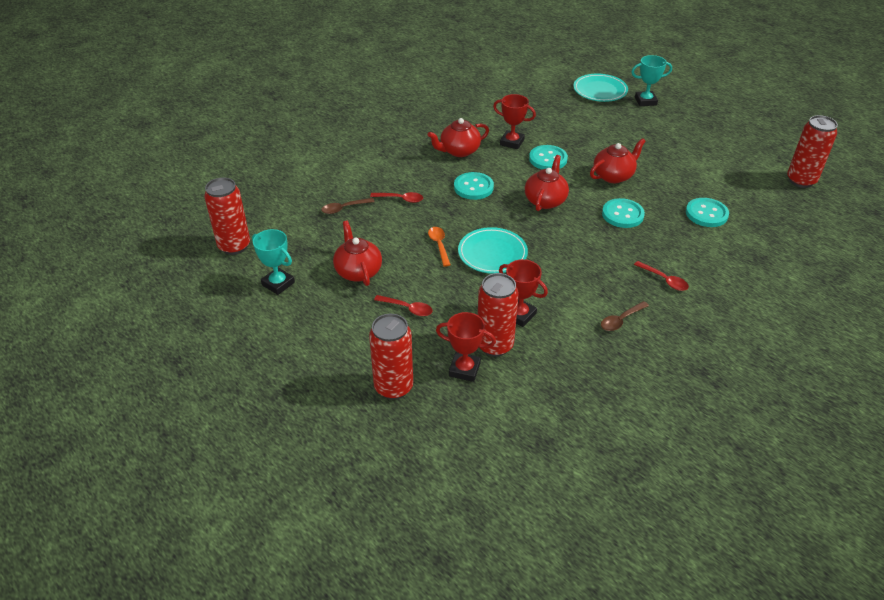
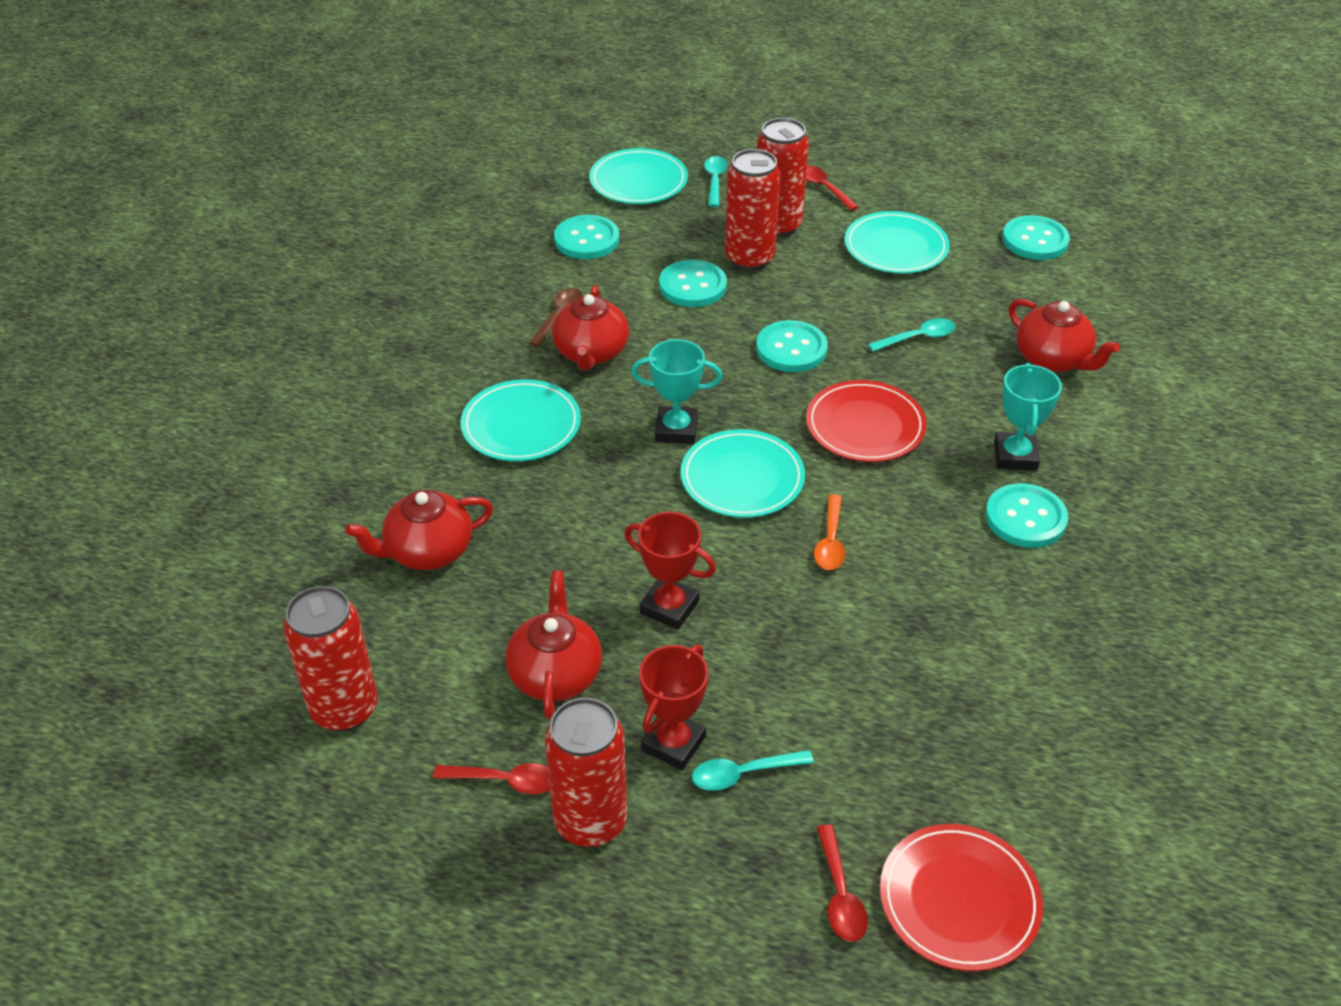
brown spoon: [321,198,375,214] [601,301,649,331] = 2 -> [530,288,583,347] = 1
red plate: none = 0 -> [806,380,927,462] [880,824,1043,971] = 2
red trophy: [436,312,496,382] [493,94,536,149] [499,259,548,327] = 3 -> [624,512,716,630] [639,645,708,770] = 2
turquoise button: [454,172,494,200] [529,145,568,169] [602,198,645,228] [686,198,729,227] = 4 -> [554,215,619,259] [659,259,727,307] [756,320,828,372] [985,483,1068,548] [1002,215,1070,260] = 5
turquoise plate: [458,227,528,274] [573,74,628,102] = 2 -> [461,379,581,461] [589,148,688,204] [681,429,805,518] [845,211,950,274] = 4
turquoise spoon: none = 0 -> [692,750,814,791] [704,156,728,207] [868,318,956,352] = 3

